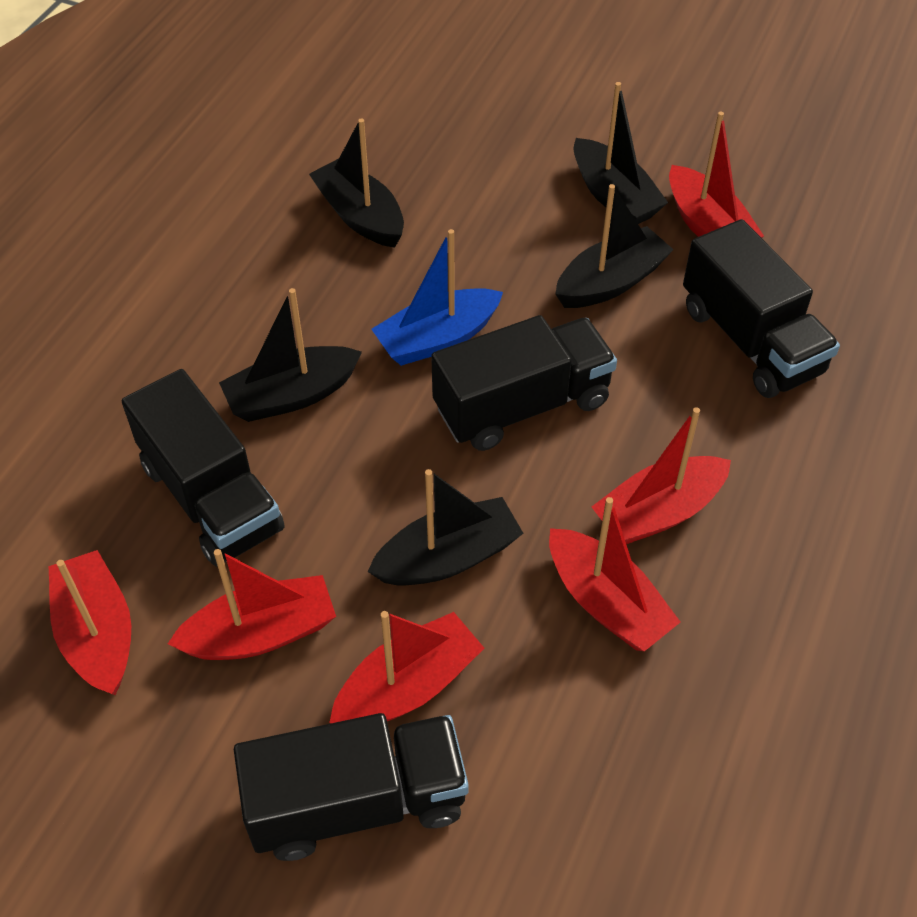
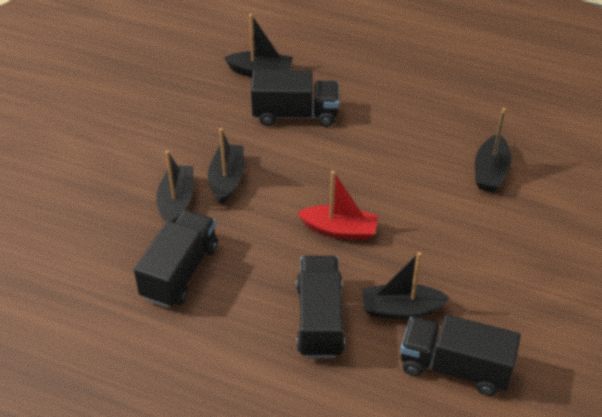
blue boat: [372,229,503,366] = 1 -> none = 0
red boat: [49,550,131,695] [168,549,336,660] [329,611,484,723] [549,497,680,651] [592,407,731,544] [669,111,764,238] = 6 -> [297,171,379,240] = 1

